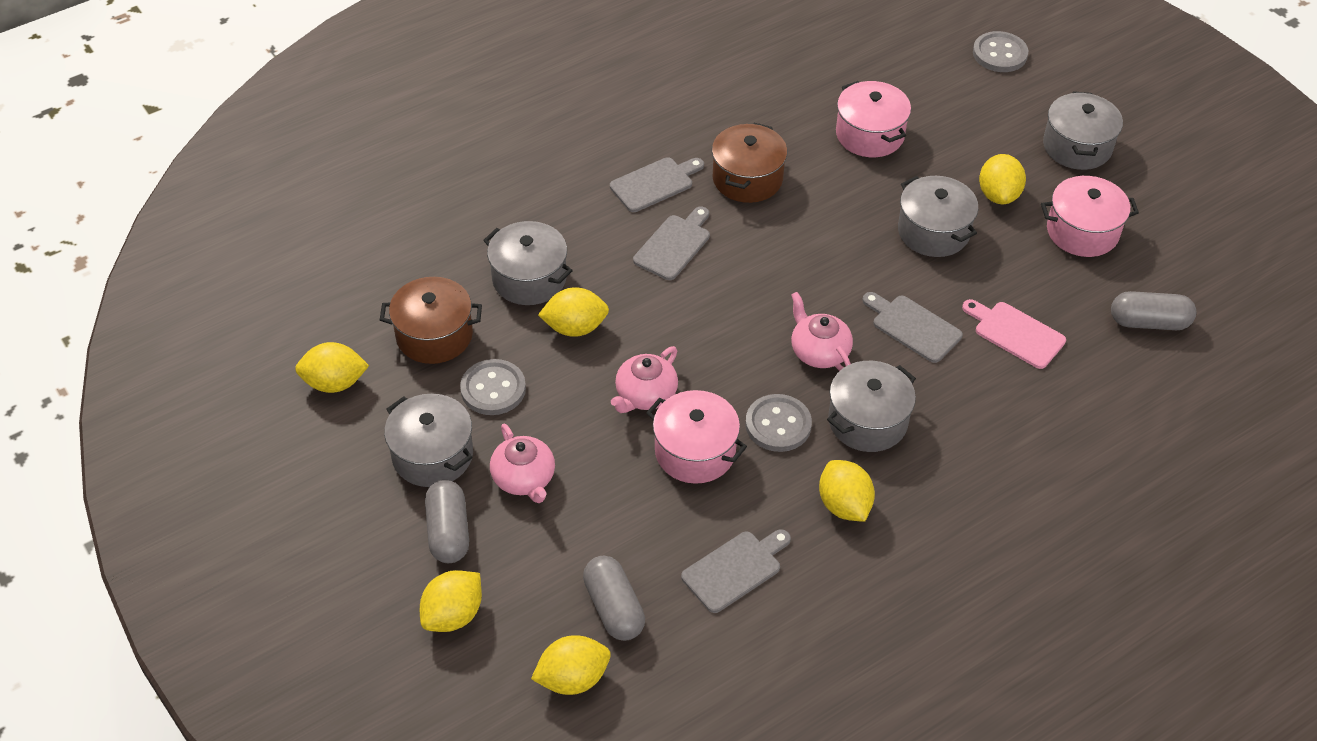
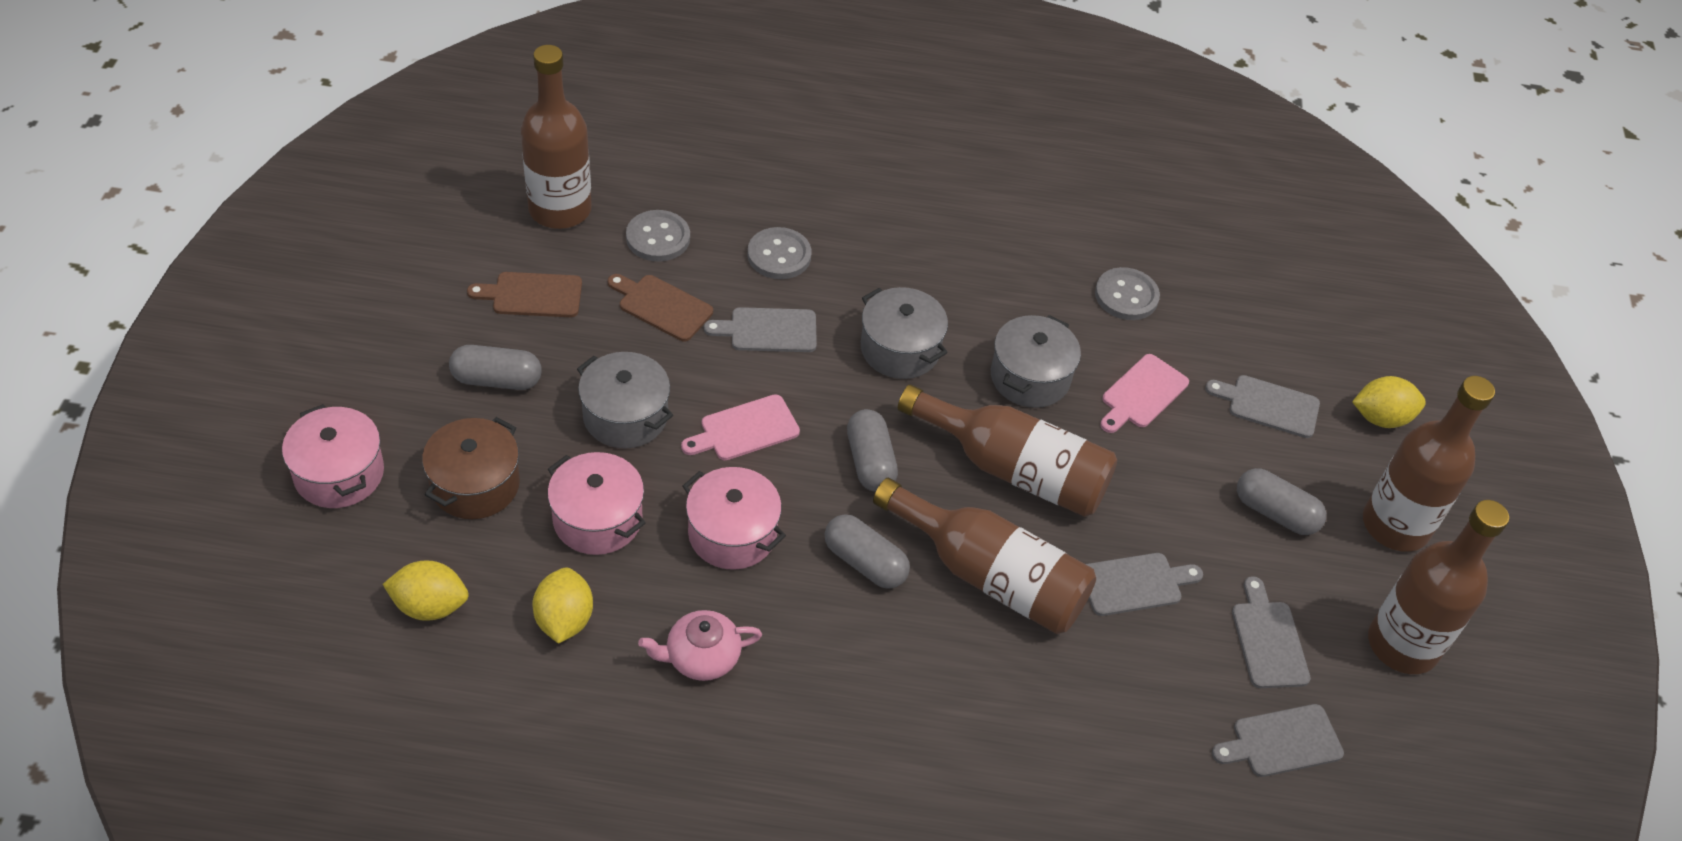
brown bottle: none = 0 -> [521,45,592,229] [873,478,1096,634] [898,384,1117,517] [1363,376,1495,552] [1368,500,1509,674] = 5
brown cutting board: none = 0 -> [467,272,582,317] [608,274,713,341] = 2
brown pot: [380,277,482,364] [712,123,787,203] = 2 -> [422,417,520,519] = 1
grey capsule: [425,480,469,563] [583,556,645,641] [1111,291,1196,330] = 3 -> [449,345,542,390] [824,515,910,589] [847,409,898,492] [1237,468,1326,535] = 4
grey cutting board: [610,157,704,212] [633,207,710,280] [681,529,791,613] [862,292,963,363] = 4 -> [704,307,817,352] [1086,553,1203,616] [1205,375,1320,438] [1212,704,1344,777] [1232,576,1311,688] = 5
grey pot: [384,394,473,487] [483,221,573,305] [827,361,916,452] [898,176,978,257] [1043,91,1123,170] = 5 -> [577,352,673,448] [861,287,948,379] [991,315,1081,408] = 3
pink cutting board: [962,299,1066,369] = 1 -> [681,394,800,460] [1100,354,1189,433] = 2
pink teapot: [490,424,555,503] [611,346,678,413] [791,292,853,371] = 3 -> [638,610,762,681] = 1
yellow lemon: [295,342,369,393] [420,570,482,632] [531,635,611,695] [538,287,609,337] [819,460,875,522] [979,154,1026,204] = 6 -> [383,560,469,621] [532,567,593,644] [1352,376,1426,428] = 3

